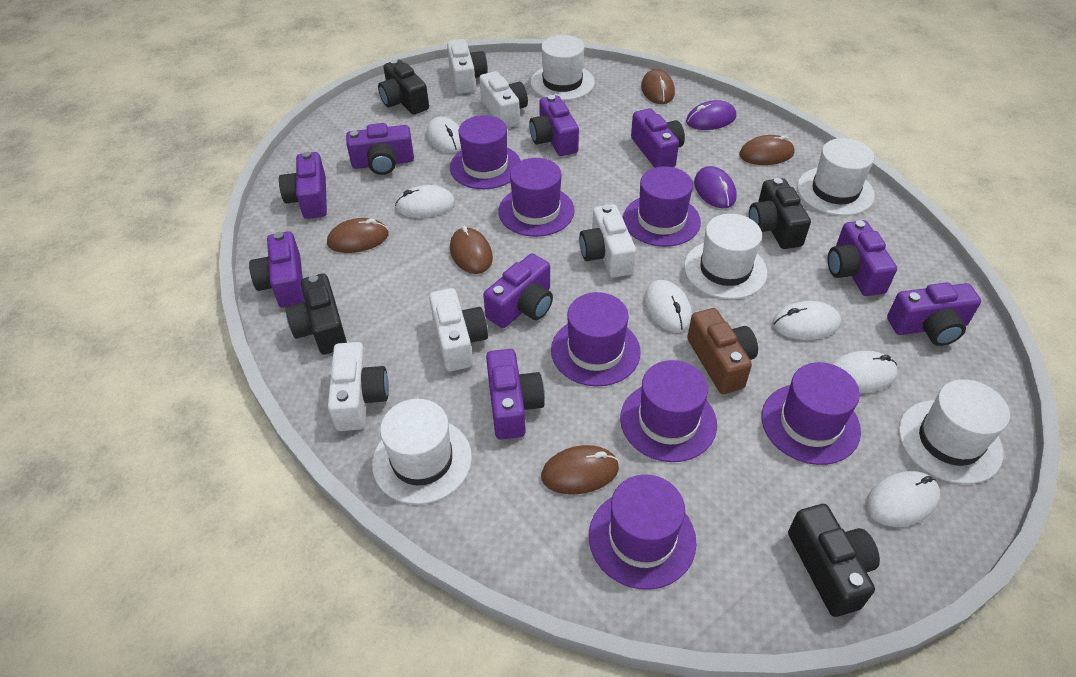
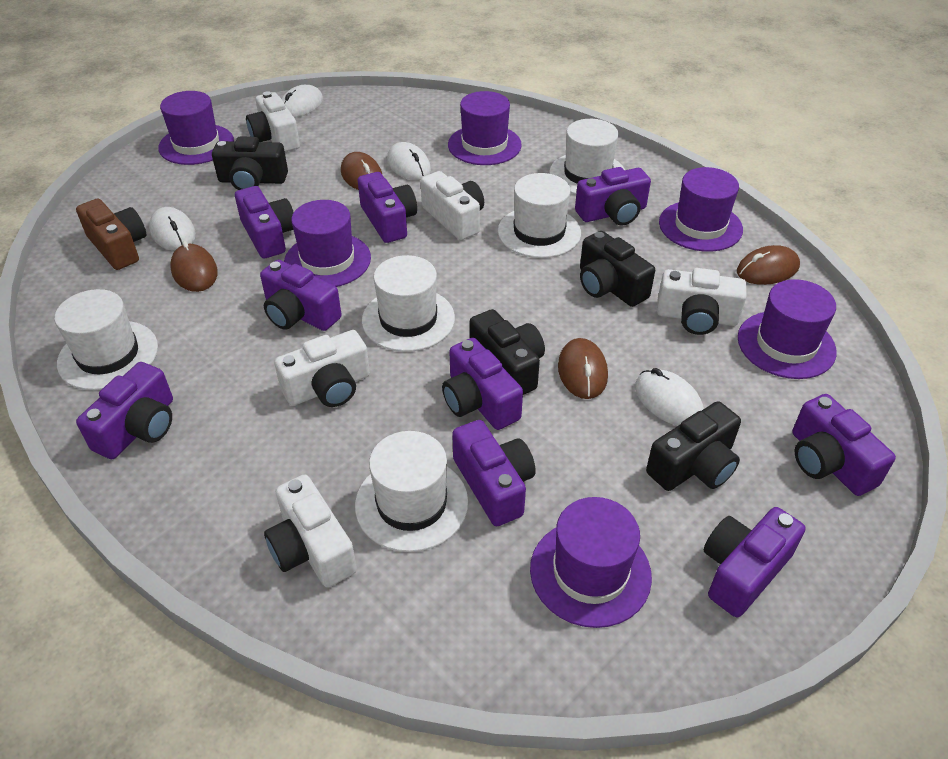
brown mouse: [327,218,389,253] [450,225,493,274] [541,445,619,494] [641,69,675,104] [739,135,794,165] = 5 -> [170,241,218,292] [341,152,382,190] [558,338,608,399] [737,245,800,285] = 4
purple hat: [450,115,521,189] [498,158,575,237] [551,292,641,387] [589,475,696,590] [620,360,717,462] [623,166,701,247] [762,362,861,465] = 7 -> [158,91,234,165] [284,200,371,287] [448,91,522,165] [530,497,652,628] [659,167,743,252] [738,279,837,379] = 6
purple mouse: [686,100,736,130] [694,166,736,208] = 2 -> none = 0
white mouse: [395,185,455,218] [427,117,461,153] [644,280,692,332] [772,301,841,340] [832,351,898,393] [866,471,940,527] = 6 -> [149,207,196,251] [281,85,323,118] [387,142,431,180] [635,368,704,426] = 4

